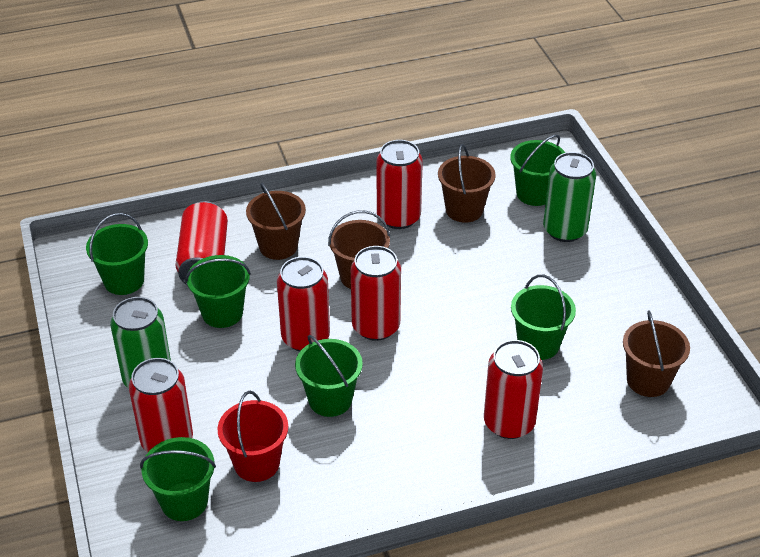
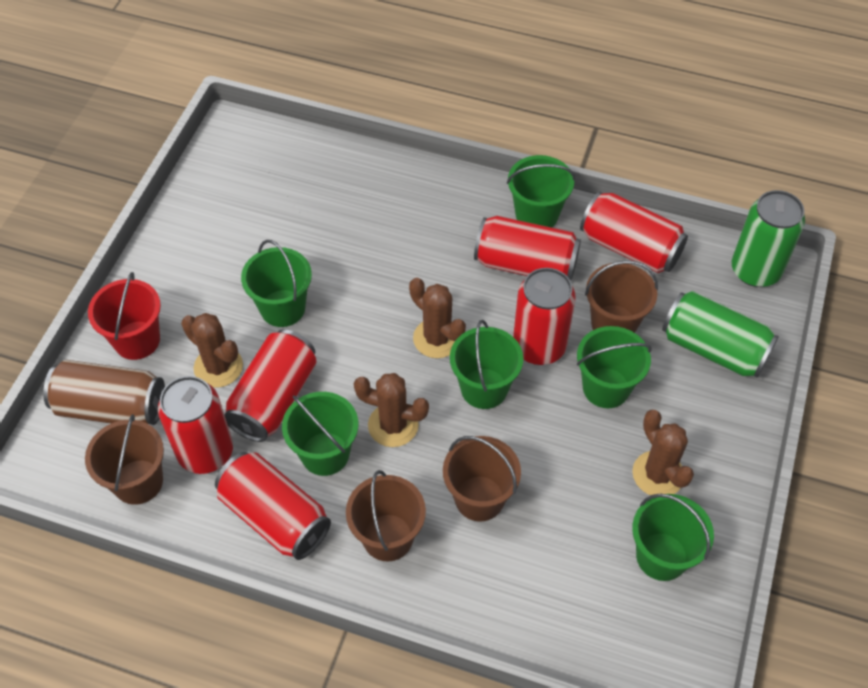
brown cactus: none = 0 -> [181,313,243,388] [354,373,429,447] [409,278,466,358] [632,410,694,495] = 4
brown can: none = 0 -> [43,360,165,425] = 1

